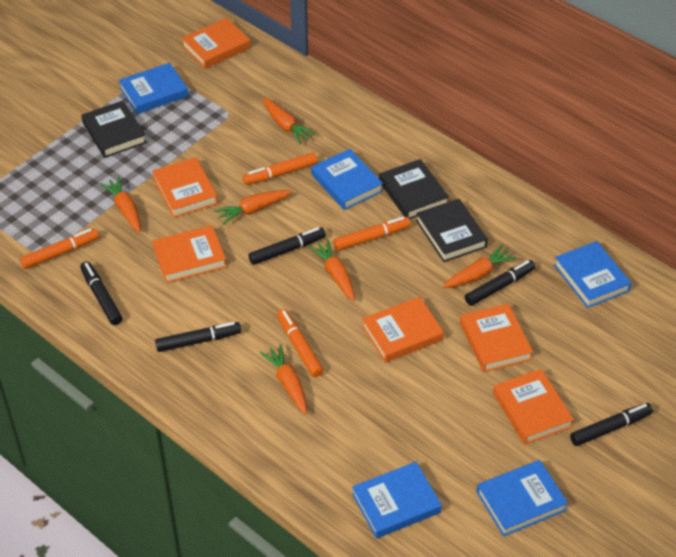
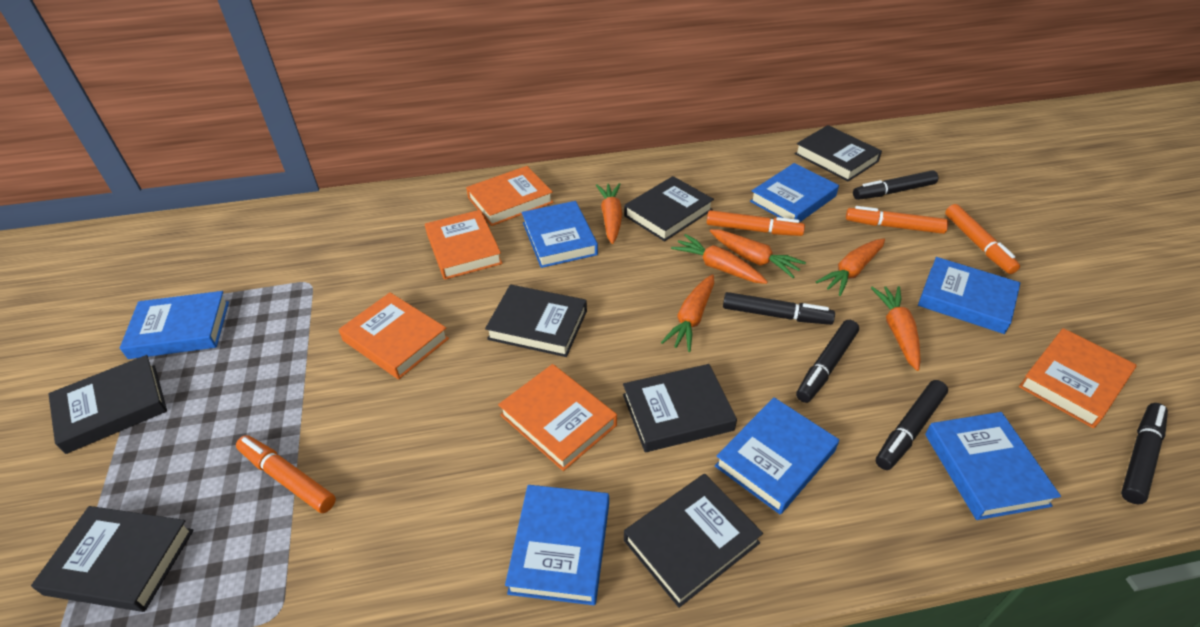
black book: [81,101,147,158] [379,159,449,219] [416,199,488,262] = 3 -> [31,506,194,612] [48,355,167,454] [485,284,587,357] [623,364,737,452] [624,176,714,241] [624,474,763,608] [795,125,882,182] = 7
blue book: [119,63,188,114] [311,149,383,210] [352,462,442,539] [476,460,568,537] [554,241,632,308] = 5 -> [120,291,229,359] [505,485,609,605] [522,201,598,268] [715,397,839,514] [750,163,839,222] [918,257,1021,334] [925,412,1061,520] = 7
orange book: [152,157,218,218] [153,225,227,283] [181,18,251,69] [362,297,444,363] [460,304,533,372] [493,369,574,445] = 6 -> [339,292,449,379] [425,210,502,280] [466,166,553,226] [498,364,617,471] [1019,328,1136,428] = 5

